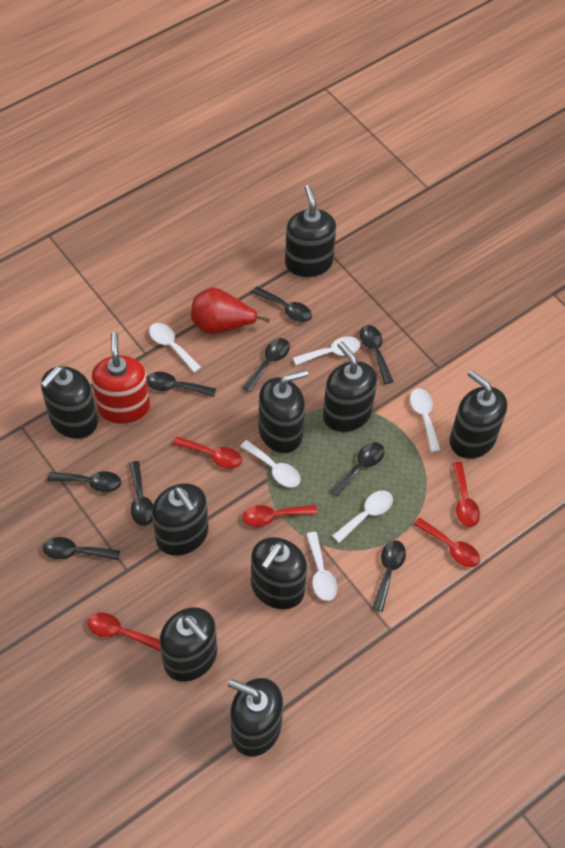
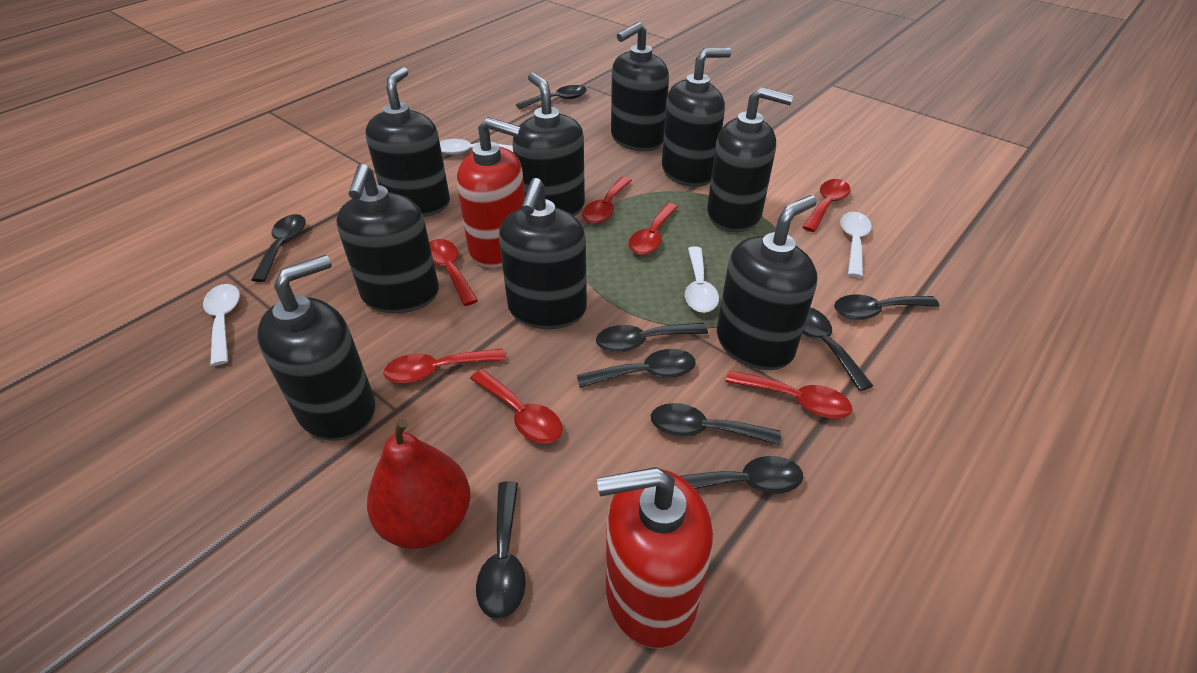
red soap dispenser: [91,332,150,425] = 1 -> [457,117,525,268] [597,467,713,649] = 2
red spoon: [87,613,161,651] [173,436,242,469] [243,505,317,527] [414,517,480,567] [452,462,480,527] = 5 -> [383,349,505,383] [429,239,478,306] [470,369,563,444] [582,177,632,224] [628,203,678,255] [726,370,852,419] [802,179,850,232] = 7
white spoon: [149,323,201,373] [240,440,301,487] [293,337,360,365] [306,532,338,601] [332,490,393,543] [410,388,440,452] = 6 -> [203,284,240,366] [440,139,513,155] [685,247,719,313] [840,212,872,277] = 4

